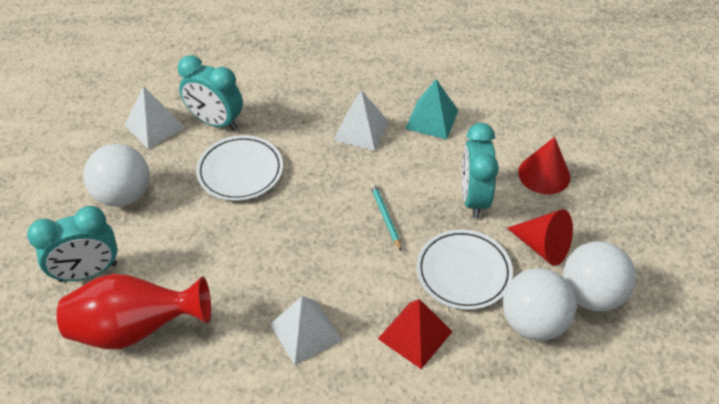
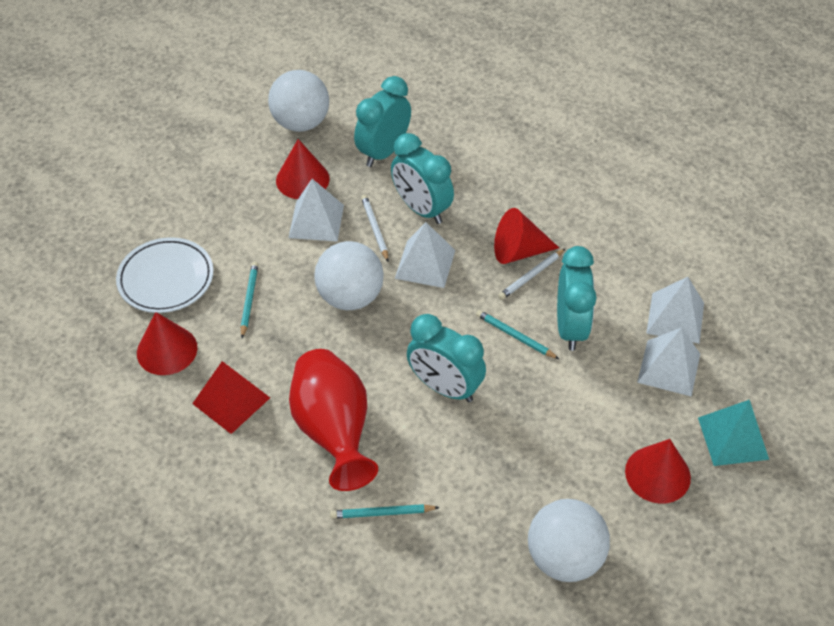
red cone: [507,209,573,266] [518,137,570,194] = 2 -> [137,312,197,375] [276,139,330,199] [494,208,559,264] [625,439,691,504] = 4
turquoise clock: [27,206,118,282] [178,55,243,130] [462,123,499,218] = 3 -> [354,76,411,167] [391,133,454,224] [407,314,486,402] [557,246,597,351] = 4
turquoise pencil: [370,183,401,251] = 1 -> [241,262,259,338] [330,504,440,519] [476,310,559,359] = 3
white pencil: none = 0 -> [361,195,389,261] [498,248,566,300] = 2
white plate: [196,135,283,201] [416,229,513,310] = 2 -> [116,237,213,313] = 1
white pyramid: [125,86,185,149] [270,296,342,365] [333,90,388,151] = 3 -> [289,179,344,242] [395,222,455,288] [637,328,700,397] [646,277,704,344] = 4

